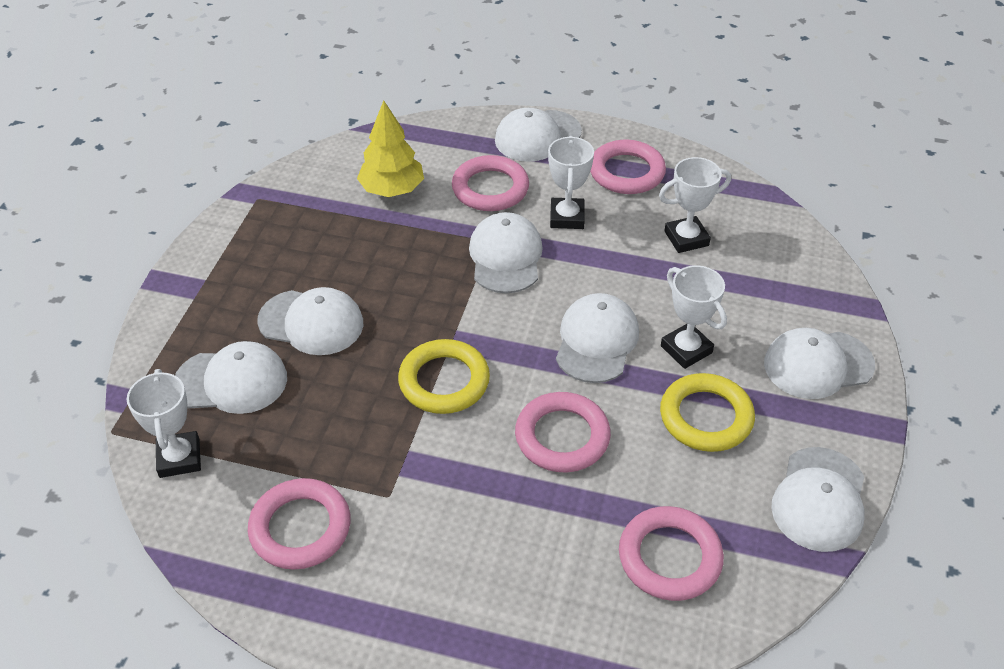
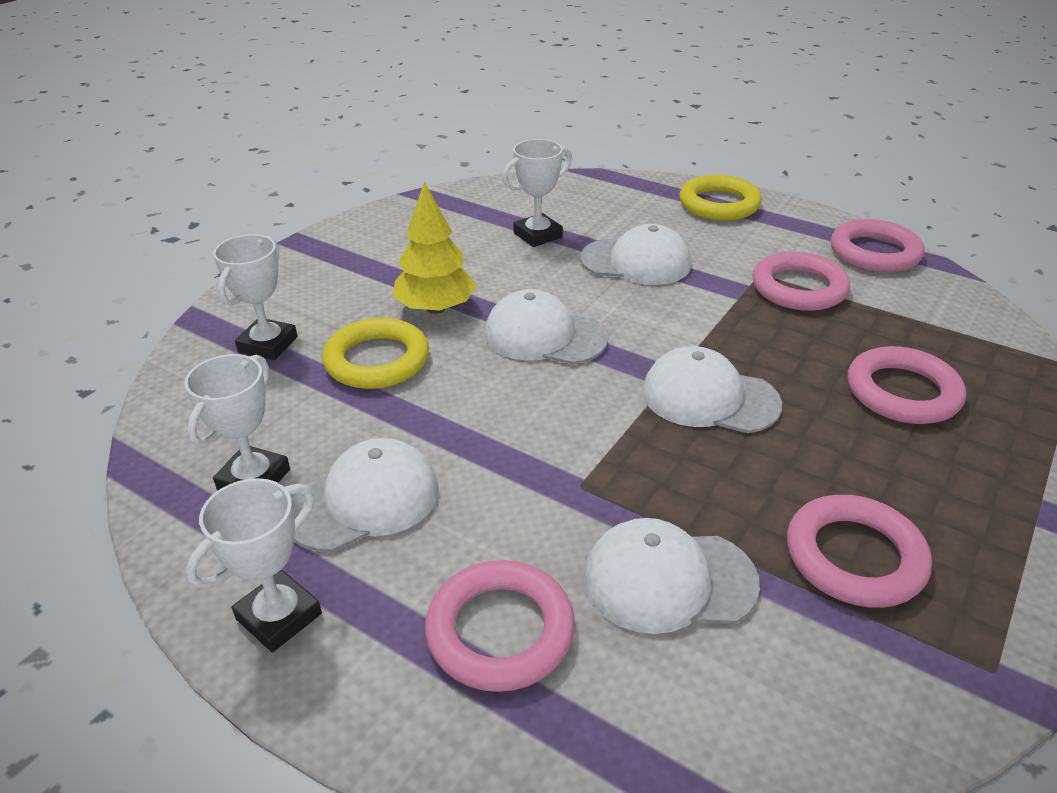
white cap: [175,341,287,414] [257,287,363,355] [469,212,543,293] [495,108,582,162] [556,293,639,383] [764,328,875,399] [771,447,865,552] = 7 -> [290,438,439,552] [485,289,608,364] [580,224,691,285] [584,518,760,634] [642,346,782,433] = 5

